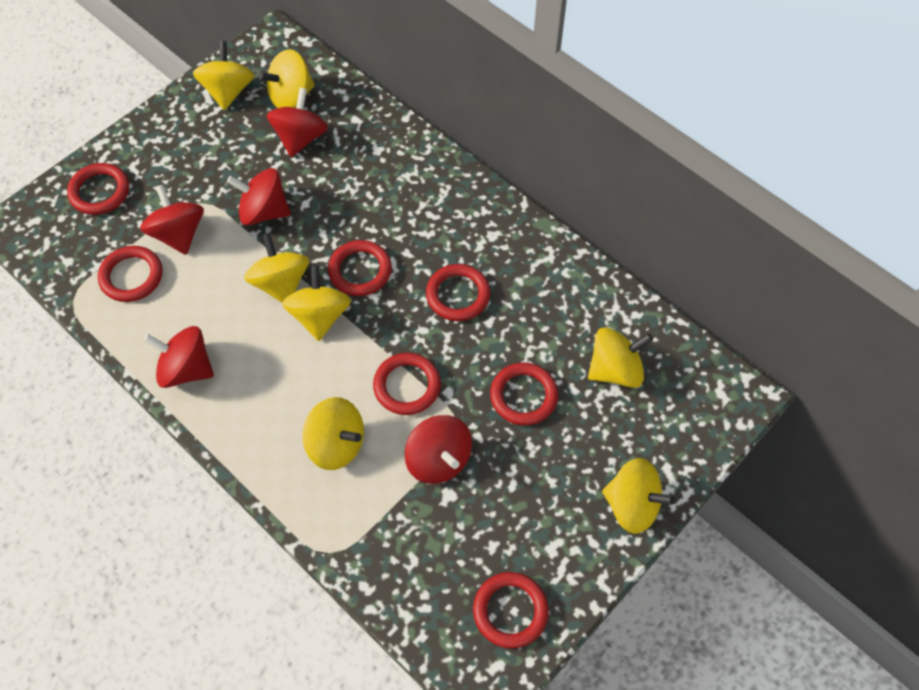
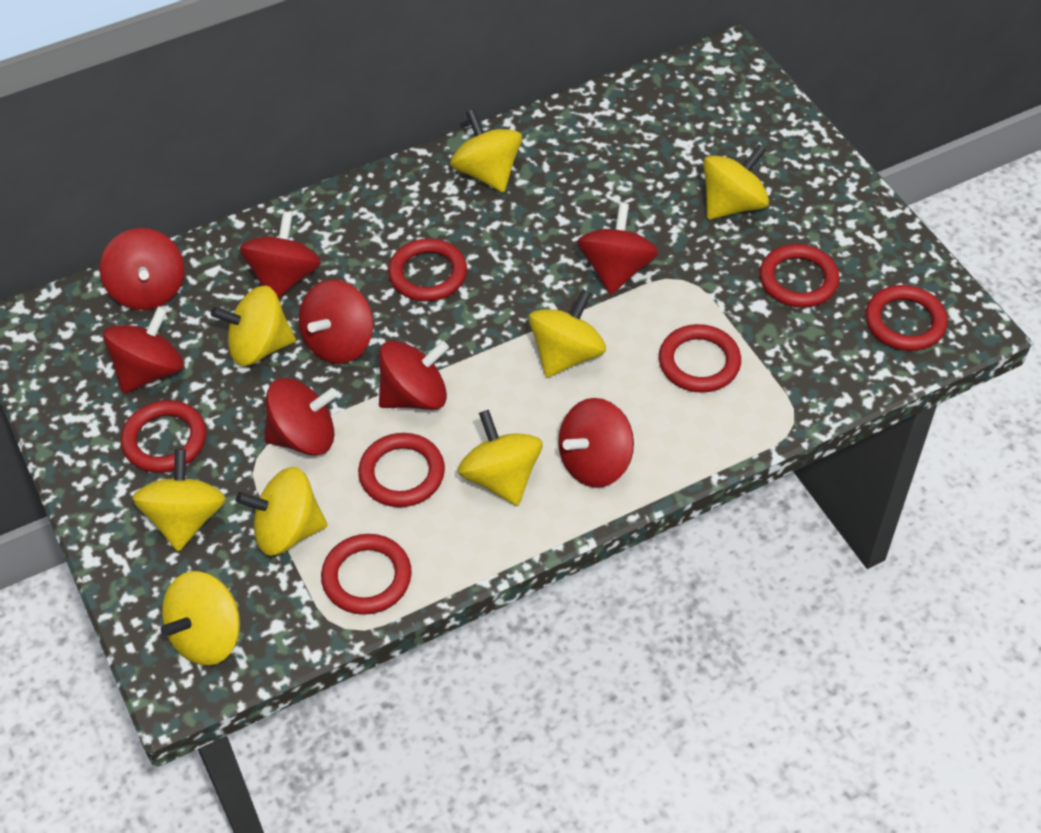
red spinning top: [140,184,204,255] [144,326,214,388] [227,168,291,225] [267,88,328,157] [405,415,472,484] = 5 -> [100,228,184,310] [103,306,184,394] [240,211,321,299] [265,378,338,456] [299,280,373,364] [379,340,449,410] [558,398,634,488] [577,203,658,295] = 8
yellow spinning top: [193,41,254,110] [244,233,309,303] [259,49,315,108] [282,265,351,341] [302,397,364,470] [588,327,653,388] [602,458,675,534] = 7 -> [132,449,226,552] [161,571,240,666] [211,285,296,366] [236,467,327,556] [450,109,522,193] [458,410,543,506] [529,289,606,378] [703,145,769,220] = 8

